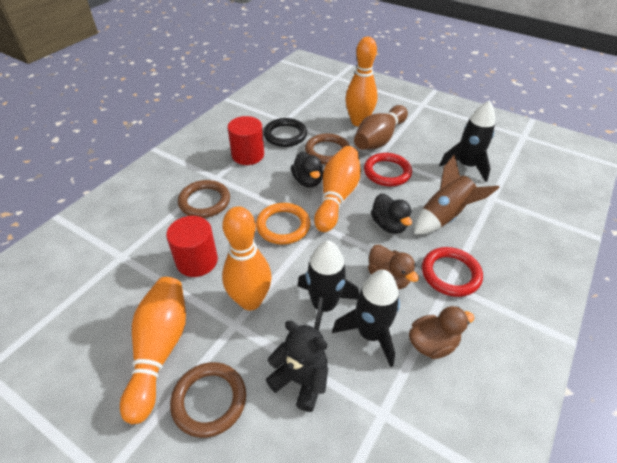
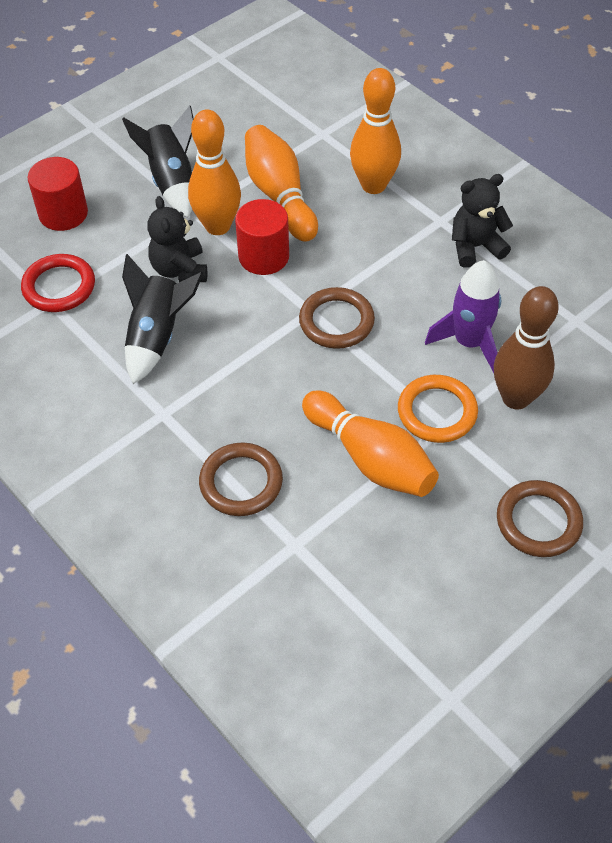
black duck: [291,152,324,188] [371,193,412,234] = 2 -> none = 0
black ring: [263,118,307,147] = 1 -> none = 0
black rocket: [297,240,359,331] [332,270,400,367] [439,100,495,182] = 3 -> [122,106,194,218] [122,254,204,384] = 2
black teddy bear: [265,321,328,412] = 1 -> [147,196,207,282] [452,174,513,268] = 2
brown duck: [368,245,419,289] [409,306,474,359] = 2 -> none = 0
brown rocket: [414,155,500,235] = 1 -> none = 0
purple rocket: none = 0 -> [425,260,501,373] = 1
red ring: [364,153,412,186] [422,247,483,297] = 2 -> [21,254,95,312] = 1

